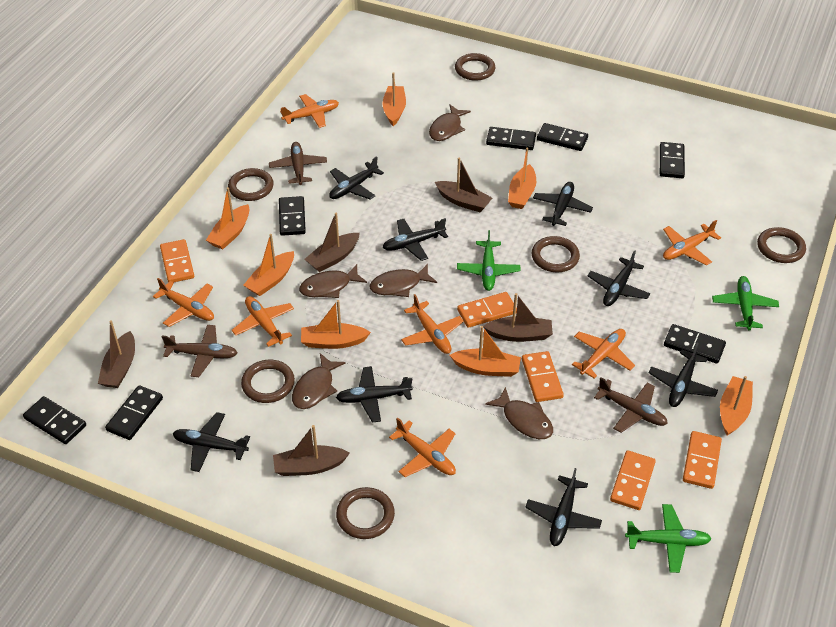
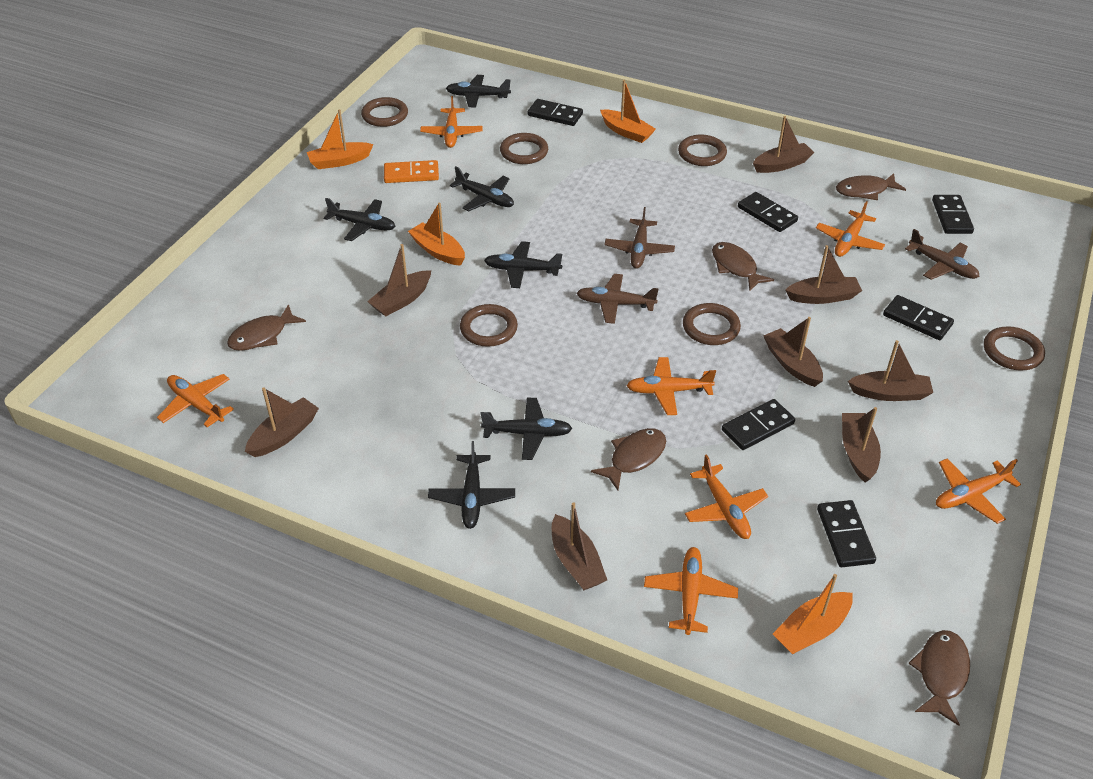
black domino: [23,396,86,444] [105,385,163,440] [279,196,306,236] [486,127,536,150] [537,123,588,151] [660,142,685,178] [664,324,726,364] = 7 -> [528,99,583,126] [722,399,795,450] [738,192,798,232] [817,500,876,567] [883,295,954,340] [932,195,974,234] = 6
black plane: [173,412,250,472] [329,156,384,200] [336,366,413,423] [382,218,448,261] [525,468,602,546] [533,182,593,226] [588,250,650,306] [649,343,718,407] = 8 -> [324,198,396,241] [428,441,515,529] [446,75,511,108] [450,166,514,211] [480,398,573,460] [484,241,562,288] = 6
brown boat: [98,320,135,388] [273,425,350,476] [305,213,360,272] [435,157,492,212] [483,293,553,342] = 5 -> [245,387,319,457] [367,244,431,316] [552,502,607,590] [753,116,814,173] [763,317,823,387] [785,245,862,304] [842,407,881,483] [848,340,933,401] = 8
green plane: [457,230,520,291] [625,504,712,573] [712,276,779,330] = 3 -> none = 0
orange boat: [206,187,250,250] [243,234,294,296] [301,300,371,349] [382,72,406,126] [450,326,521,377] [508,148,536,209] [720,376,753,436] = 7 -> [307,110,374,169] [408,203,465,266] [600,80,656,143] [773,574,853,654] = 4
orange domino: [160,239,194,283] [457,292,517,328] [522,351,564,402] [610,450,656,510] [683,431,722,489] = 5 -> [384,160,439,183] = 1

